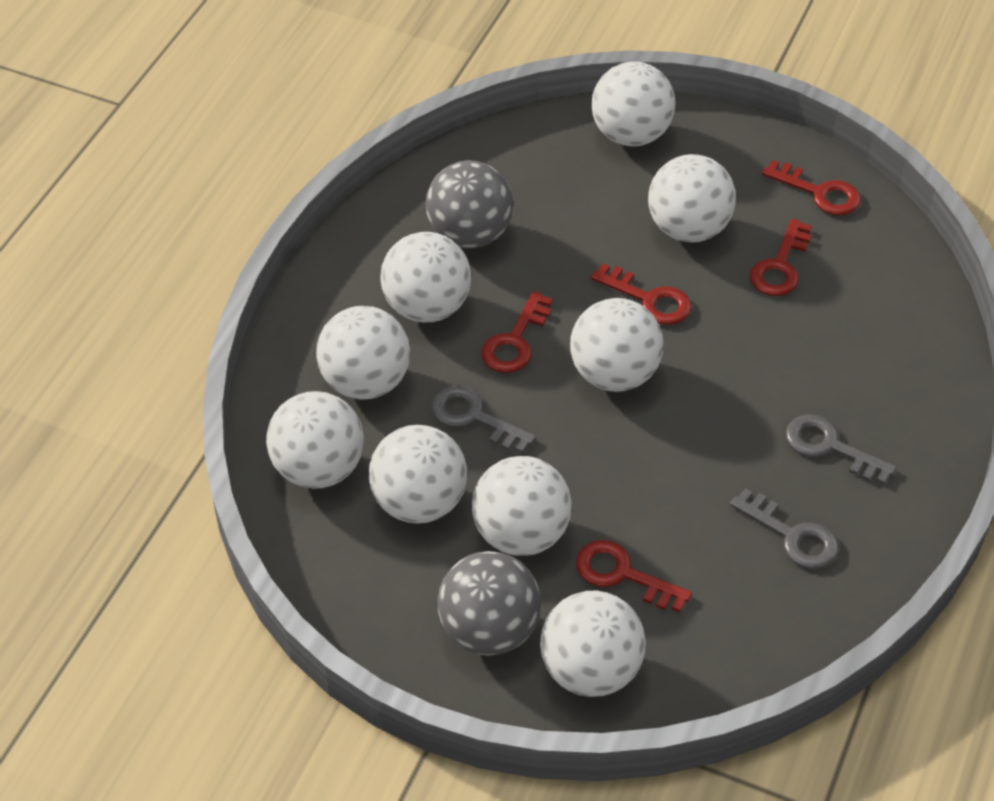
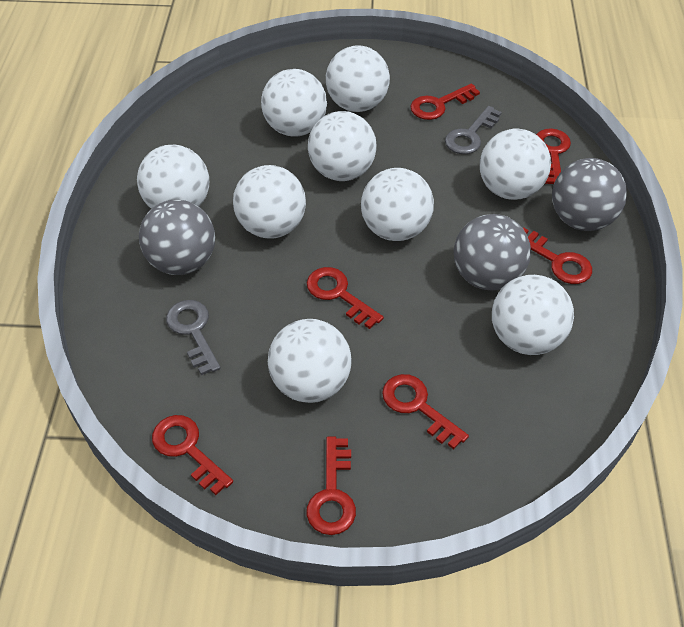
grey ball: [426,161,513,249] [437,551,541,655] = 2 -> [139,200,215,275] [454,214,531,291] [552,158,627,231] = 3
grey key: [432,385,536,453] [730,488,838,569] [786,414,896,484] = 3 -> [166,300,220,375] [445,106,501,154] = 2
red key: [481,291,553,373] [576,540,692,613] [591,263,692,325] [750,219,812,296] [762,160,861,216] = 5 -> [152,415,233,495] [306,436,356,535] [307,267,384,329] [382,374,469,449] [410,83,480,120] [523,227,592,284] [536,128,571,184] = 7

